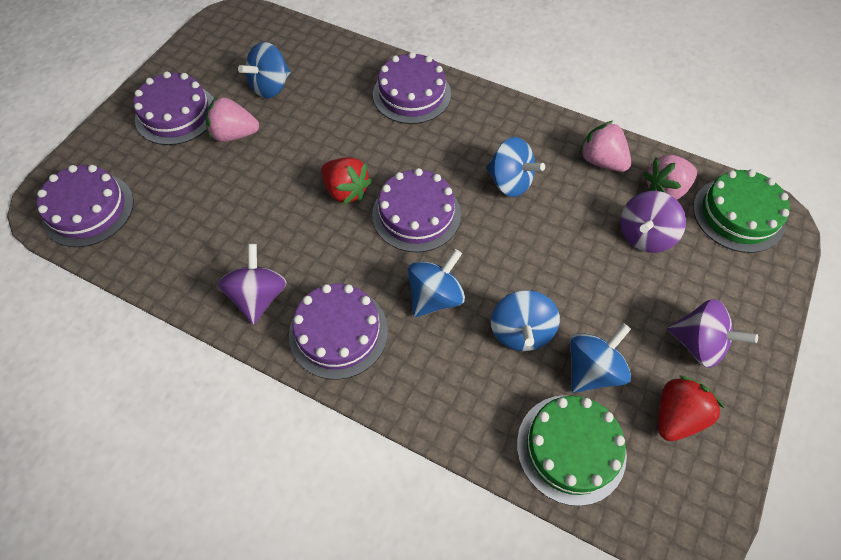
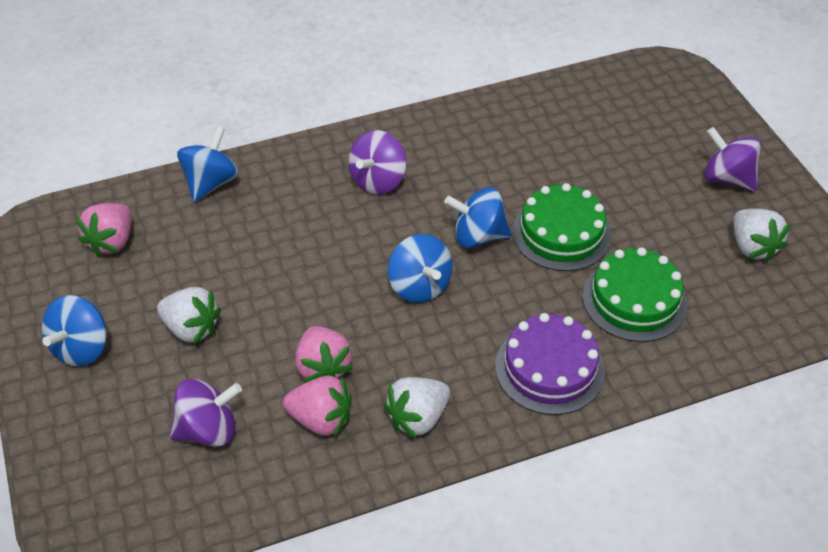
blue spinning top: [238,42,291,98] [408,249,465,317] [486,137,545,197] [491,290,560,351] [570,323,631,393] = 5 -> [42,295,107,366] [177,126,239,202] [388,234,452,303] [444,187,512,248] = 4
purple cake: [37,165,134,247] [133,71,214,145] [289,284,388,380] [372,168,461,253] [373,52,451,124] = 5 -> [495,313,605,415] = 1
red strawberry: [321,157,372,205] [658,376,724,441] = 2 -> none = 0
white strawberry: none = 0 -> [157,287,221,344] [384,377,450,439] [733,209,790,262] = 3

